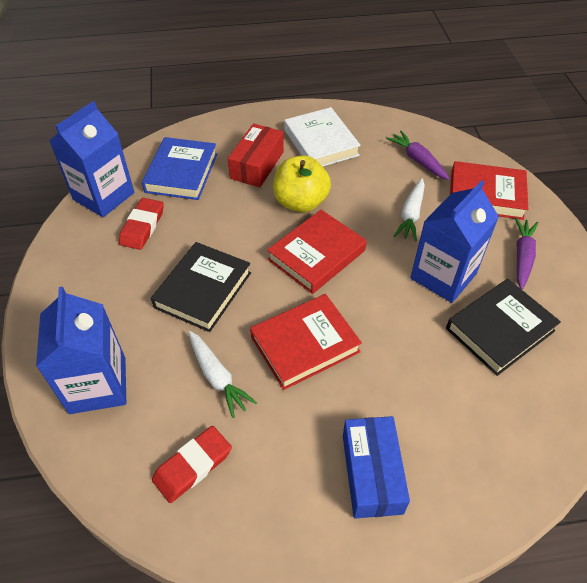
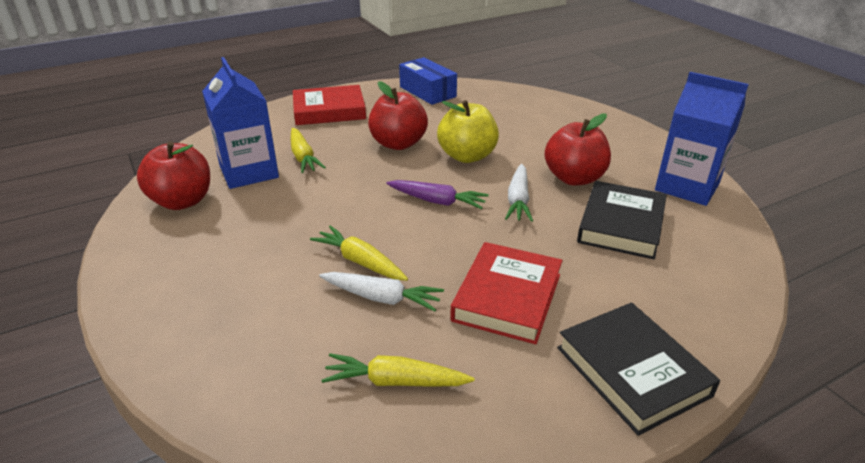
blue book: [142,137,217,200] = 1 -> none = 0
blue carton: [36,286,126,414] [49,101,134,217] [410,180,499,303] = 3 -> [202,57,279,189] [655,72,749,206] = 2
purple carrot: [386,131,450,180] [515,218,538,290] = 2 -> [386,180,489,209] = 1
red apple: none = 0 -> [137,141,210,210] [368,81,428,150] [544,114,611,186] = 3
red book: [250,294,362,390] [267,210,367,294] [450,161,528,220] = 3 -> [293,85,366,125] [450,242,563,345] = 2
red box: [228,124,284,187] = 1 -> none = 0
red eraser: [119,198,164,250] [152,426,232,503] = 2 -> none = 0
white book: [284,107,361,167] = 1 -> none = 0
yellow carrot: none = 0 -> [291,128,326,173] [310,225,408,281] [321,353,474,387] = 3

